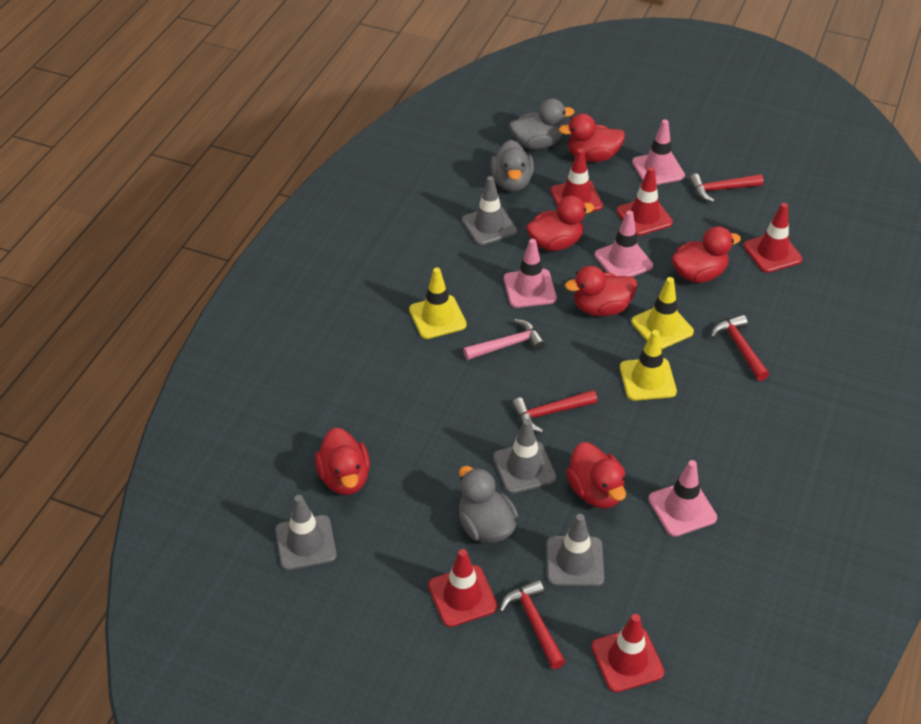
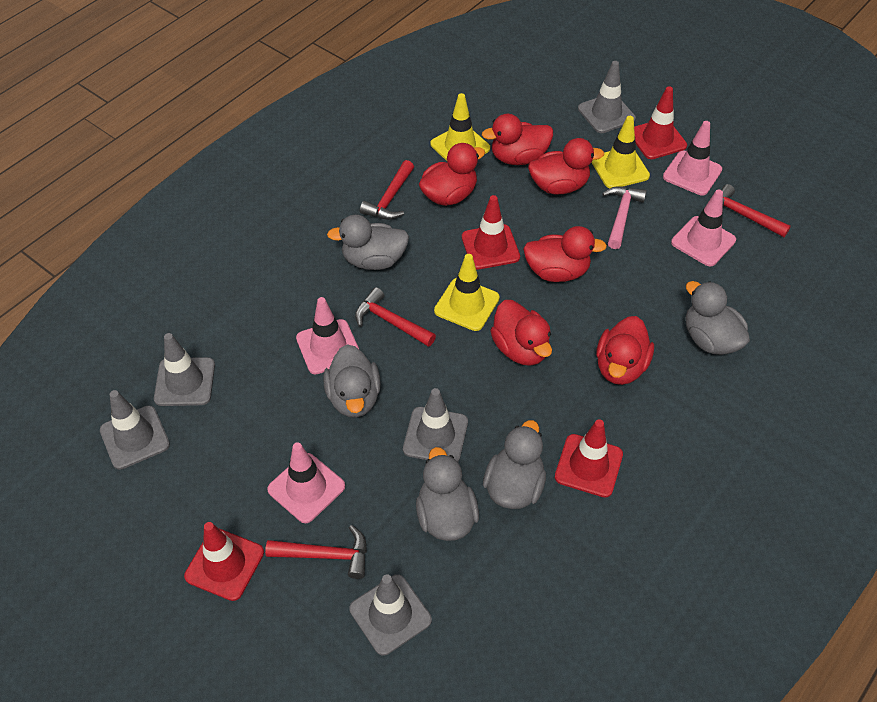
grey duck: [459,466,519,543] [490,140,534,192] [509,99,574,149] = 3 -> [323,344,381,418] [327,215,409,270] [416,447,479,541] [483,420,546,509] [685,281,750,355] = 5
grey traffic cone: [275,495,337,570] [462,176,517,245] [493,419,556,494] [546,514,604,586] = 4 -> [100,390,170,470] [154,333,215,406] [349,574,432,655] [403,388,468,462] [578,61,636,133] = 5
red traffic cone: [428,549,498,627] [550,149,603,211] [591,614,665,692] [617,167,673,236] [743,203,803,273] = 5 -> [184,522,264,601] [462,195,520,269] [555,419,623,498] [634,86,687,159] = 4

